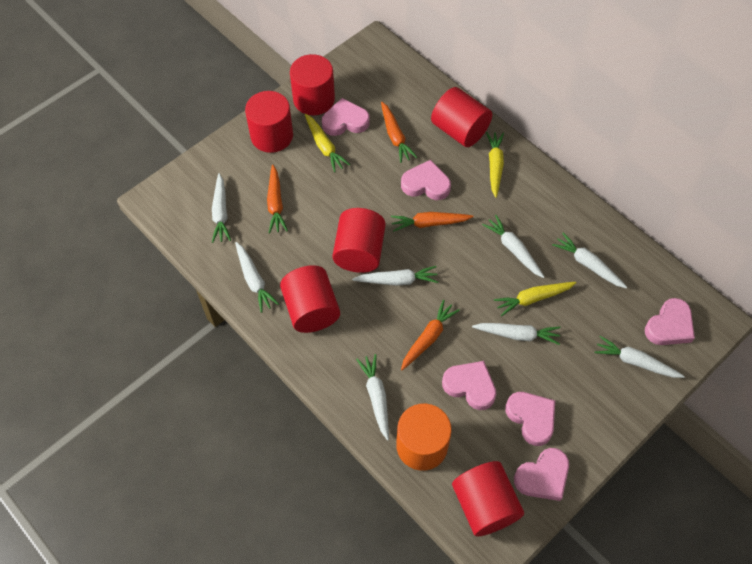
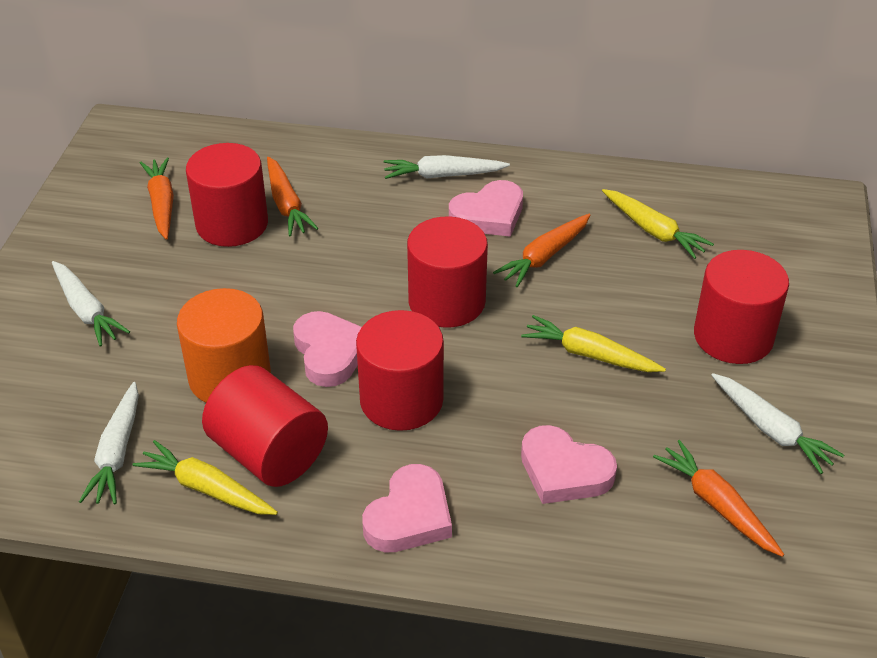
pink heart: [322,98,370,136] [401,160,451,200] [442,361,496,410] [505,392,555,446] [514,448,569,501] [645,298,695,345] = 6 -> [293,311,362,387] [362,464,452,553] [449,180,523,237] [521,425,617,504] = 4
red cylinder: [245,91,293,153] [280,265,340,333] [290,54,335,115] [332,208,386,273] [431,87,492,147] [452,461,524,536] = 6 -> [186,143,268,247] [202,365,328,487] [356,310,444,431] [407,217,488,328] [694,250,789,364] = 5
white carrot: [212,173,231,243] [235,242,279,313] [352,266,438,286] [356,354,389,441] [472,323,561,345] [482,215,544,278] [552,233,627,288] [594,336,685,378] = 8 -> [52,261,130,347] [79,382,139,504] [384,155,510,179] [711,373,844,474] = 4

